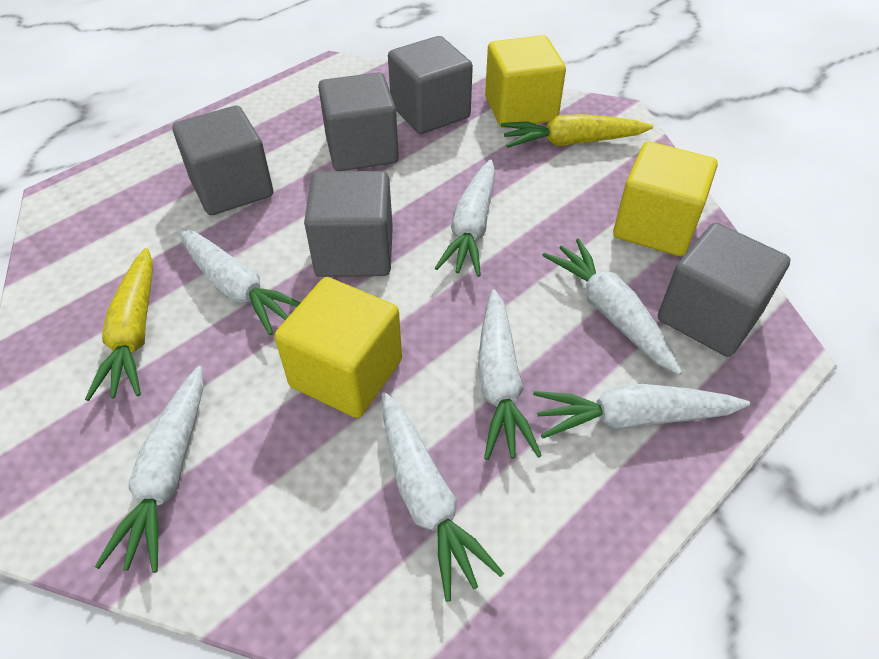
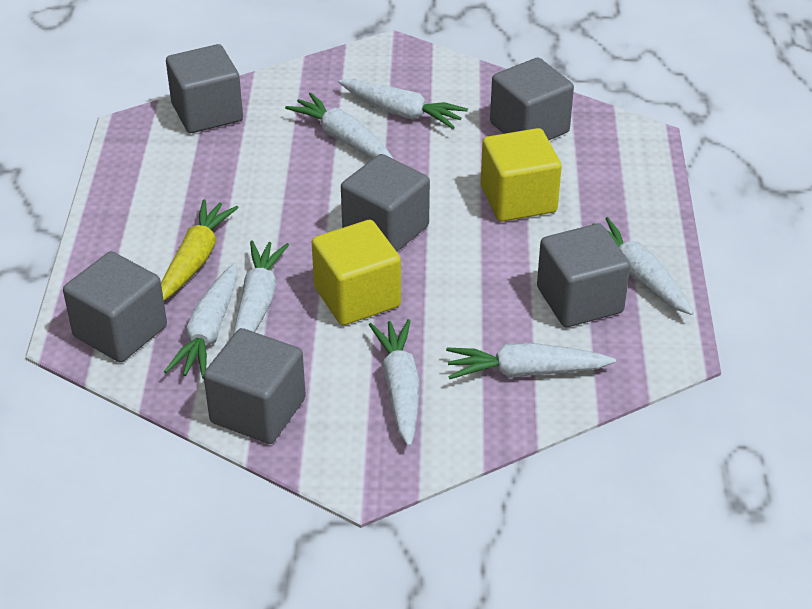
grey cube: [172,106,273,215] [304,171,393,277] [318,72,399,171] [388,36,473,134] [658,223,791,357] = 5 -> [63,251,167,362] [166,44,243,133] [203,328,306,444] [341,154,430,252] [490,58,574,140] [537,223,630,327] = 6
yellow carrot: [85,248,153,401] [501,114,653,148] = 2 -> [161,199,239,301] = 1
yellow cube: [274,277,402,418] [485,35,566,128] [613,141,718,256] = 3 -> [312,220,401,325] [481,128,562,222] = 2

